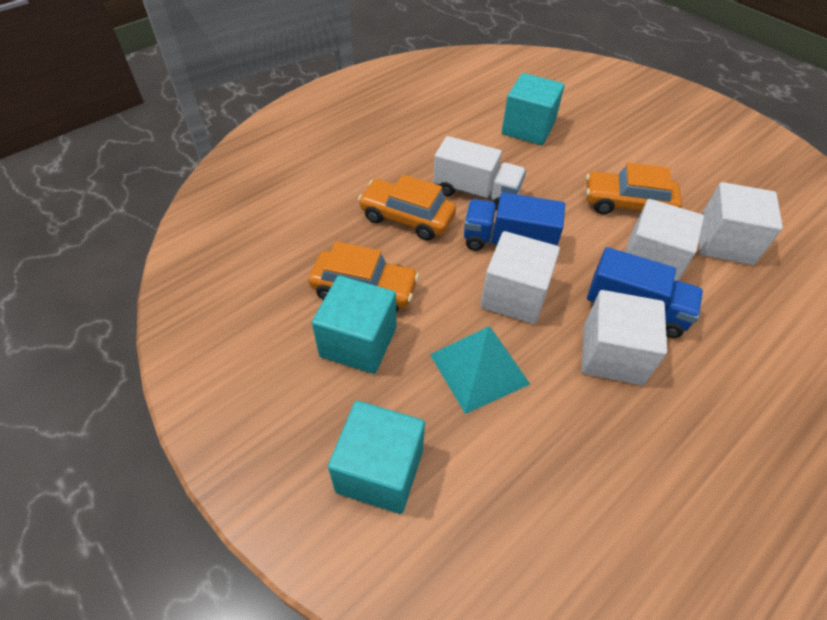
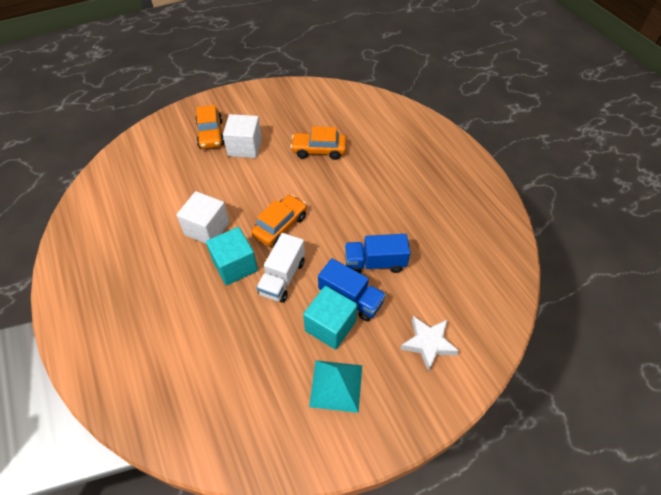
turquoise cube: [312,276,397,374] [328,401,425,514] [502,73,564,145] = 3 -> [206,227,258,285] [303,286,358,350] = 2
white cube: [480,231,560,324] [581,290,667,385] [625,199,704,281] [699,182,783,265] = 4 -> [176,191,229,244] [223,114,262,158] = 2
white star: none = 0 -> [400,316,459,372] = 1

